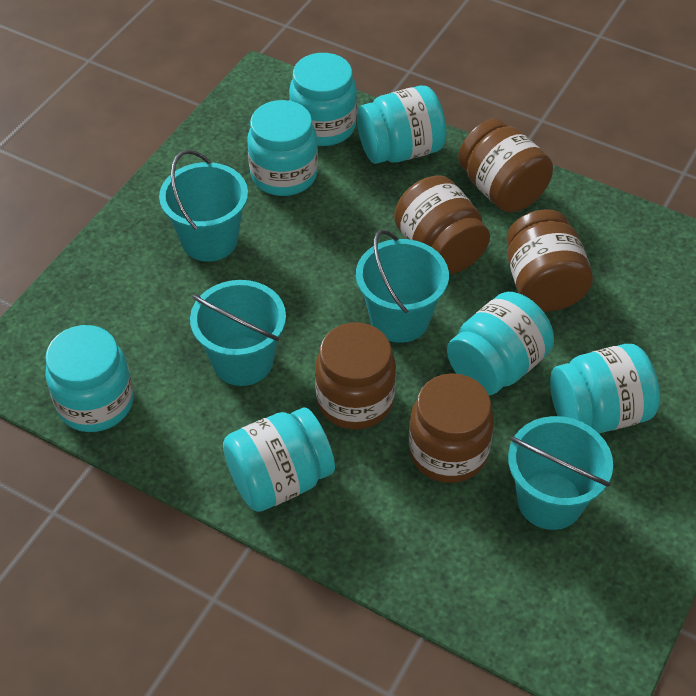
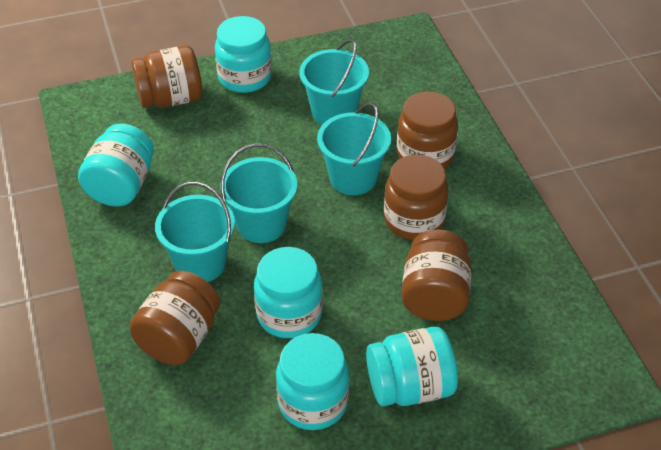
turquoise jar: [45,325,134,432] [223,407,335,512] [247,100,318,196] [289,53,357,146] [357,86,446,164] [447,292,554,395] [550,344,660,433] = 7 -> [78,124,154,206] [215,16,272,93] [254,247,323,338] [276,333,349,430] [366,327,458,406] = 5

